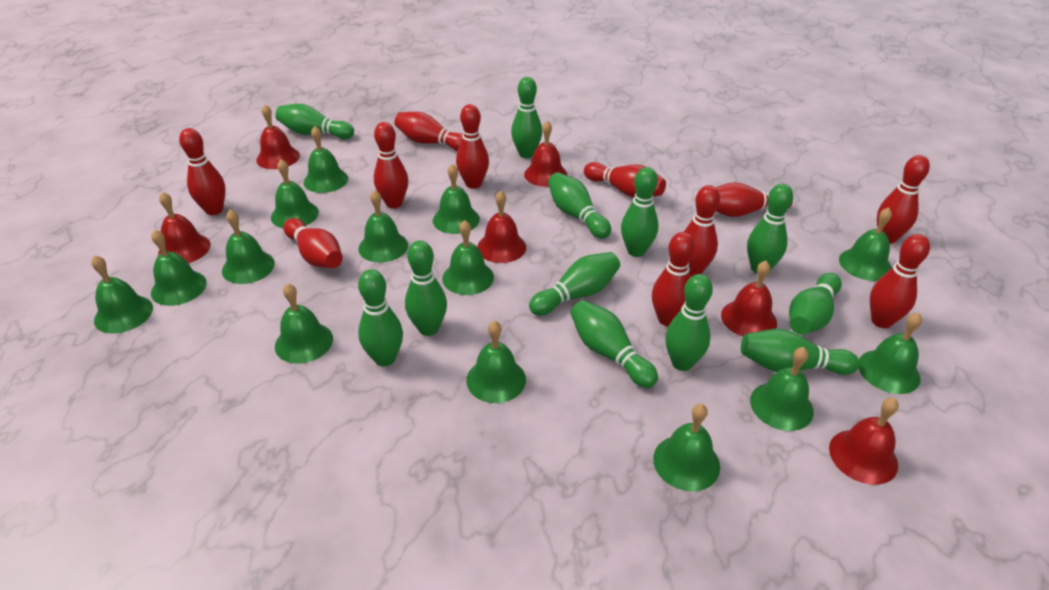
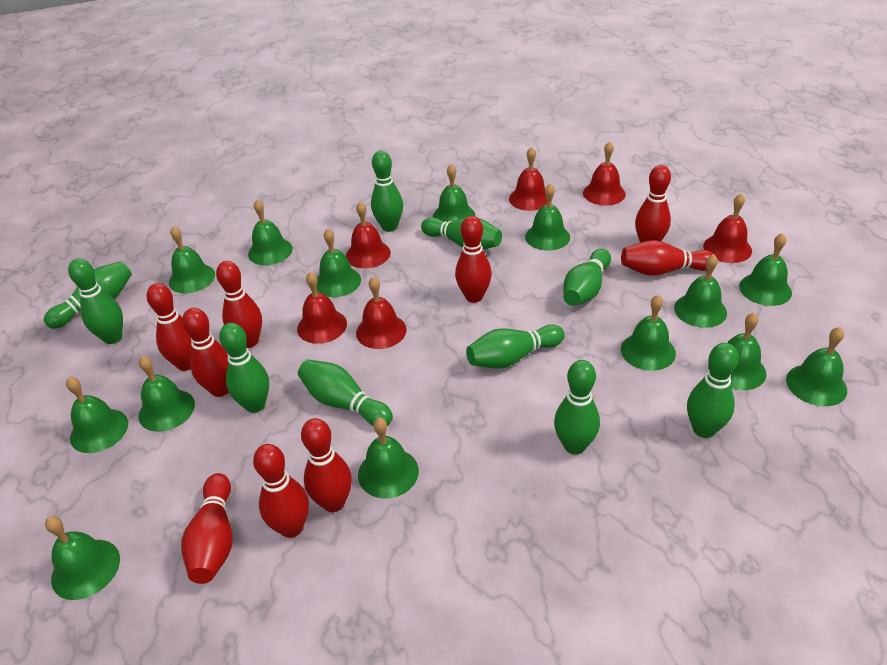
green bowling pin: [275,104,354,139] [358,269,403,367] [405,240,447,336] [511,77,542,158] [529,252,620,316] [548,172,611,239] [570,300,658,388] [621,167,658,257] [665,274,713,371] [741,329,860,375] [747,183,793,273] [789,273,842,335] = 12 -> [44,261,132,329] [68,259,123,344] [219,323,269,413] [298,359,393,426] [371,151,403,232] [421,217,502,250] [466,324,565,369] [554,360,600,455] [563,249,611,306] [687,343,739,438] = 10
red bowling pin: [179,128,226,215] [283,218,343,268] [374,122,408,208] [394,112,463,151] [456,104,489,189] [584,162,666,198] [652,232,695,326] [684,185,720,276] [716,182,793,217] [870,234,930,328] [877,155,930,244] = 11 -> [147,283,192,371] [181,473,233,584] [182,308,228,397] [216,261,262,348] [253,444,309,538] [301,418,352,512] [455,216,492,303] [621,240,715,276] [635,165,671,242] = 9

